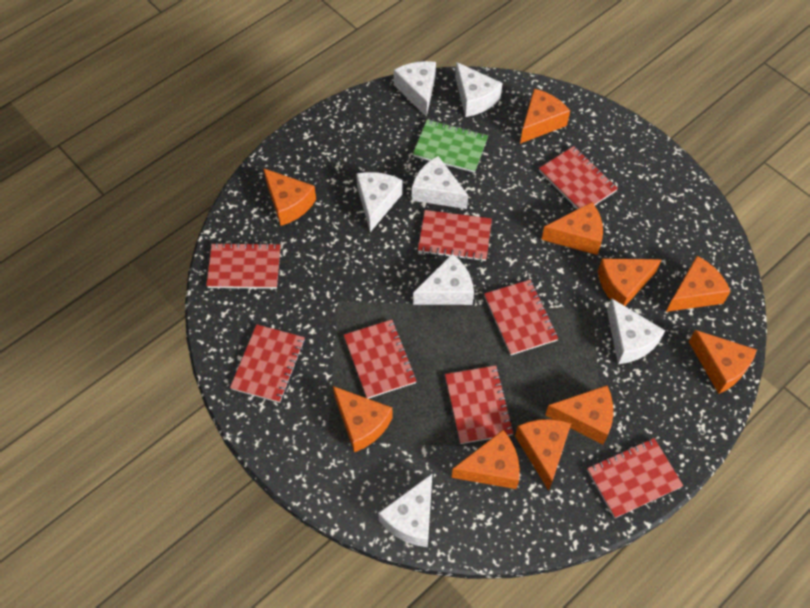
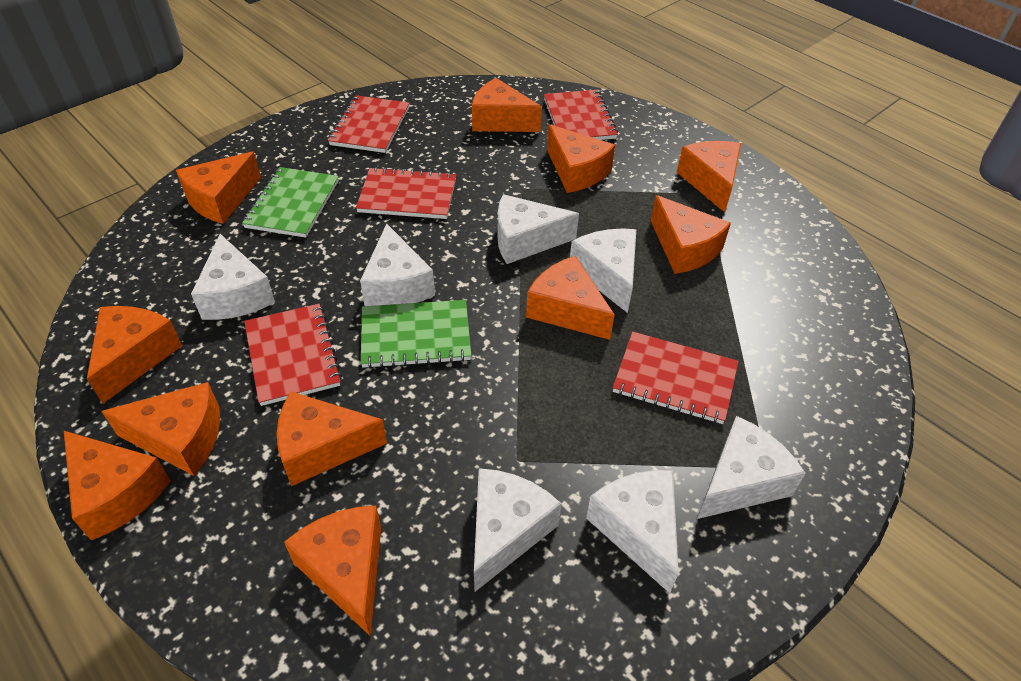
green notebook: [413,120,488,173] = 1 -> [242,167,339,238] [361,300,472,369] = 2
orange cheese: [263,168,316,226] [333,386,393,452] [452,430,520,489] [515,419,571,491] [520,89,570,144] [541,202,603,255] [545,385,613,444] [598,258,662,306] [666,256,731,312] [689,330,757,394] = 10 -> [64,431,171,540] [87,306,182,403] [101,382,220,476] [176,152,261,224] [277,391,387,486] [284,505,381,636] [472,78,542,132] [526,256,615,340] [547,124,615,193] [651,195,731,274] [677,141,741,212] = 11
red notebook: [206,242,281,289] [230,324,305,403] [344,319,417,399] [418,210,492,261] [445,365,514,444] [484,279,558,355] [539,146,618,209] [587,438,683,518] = 8 -> [244,304,342,406] [328,95,410,153] [356,167,456,219] [544,90,618,140] [613,332,739,424] = 5

